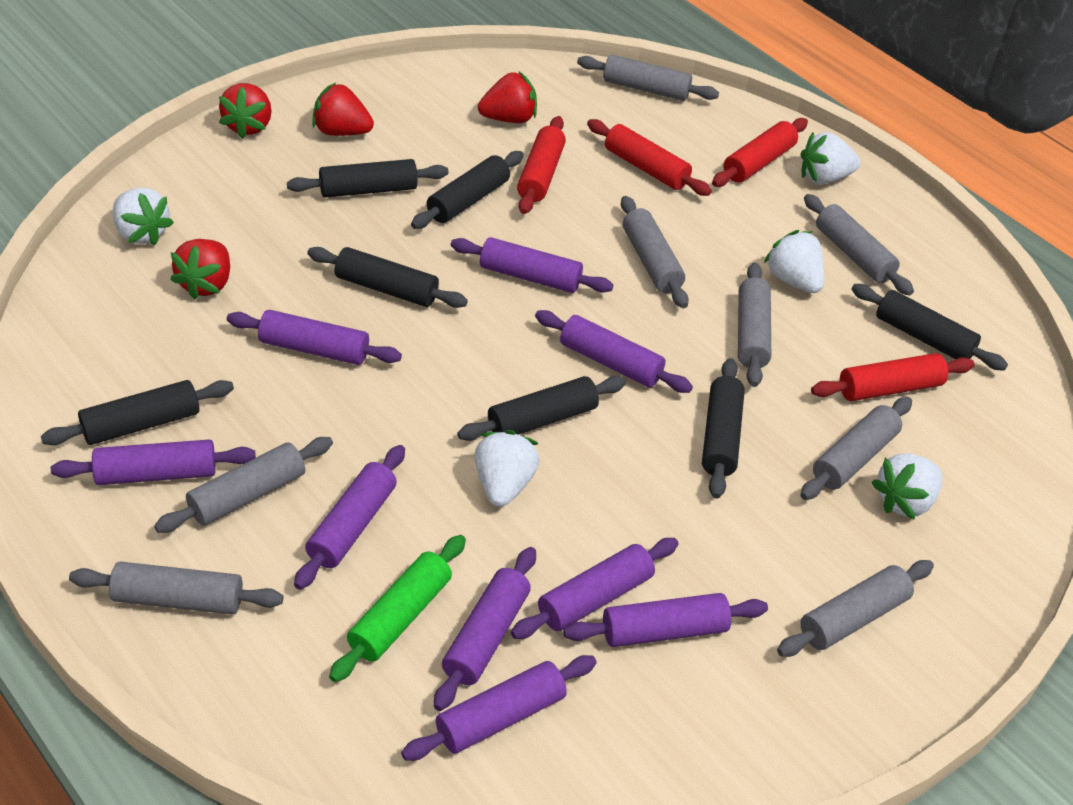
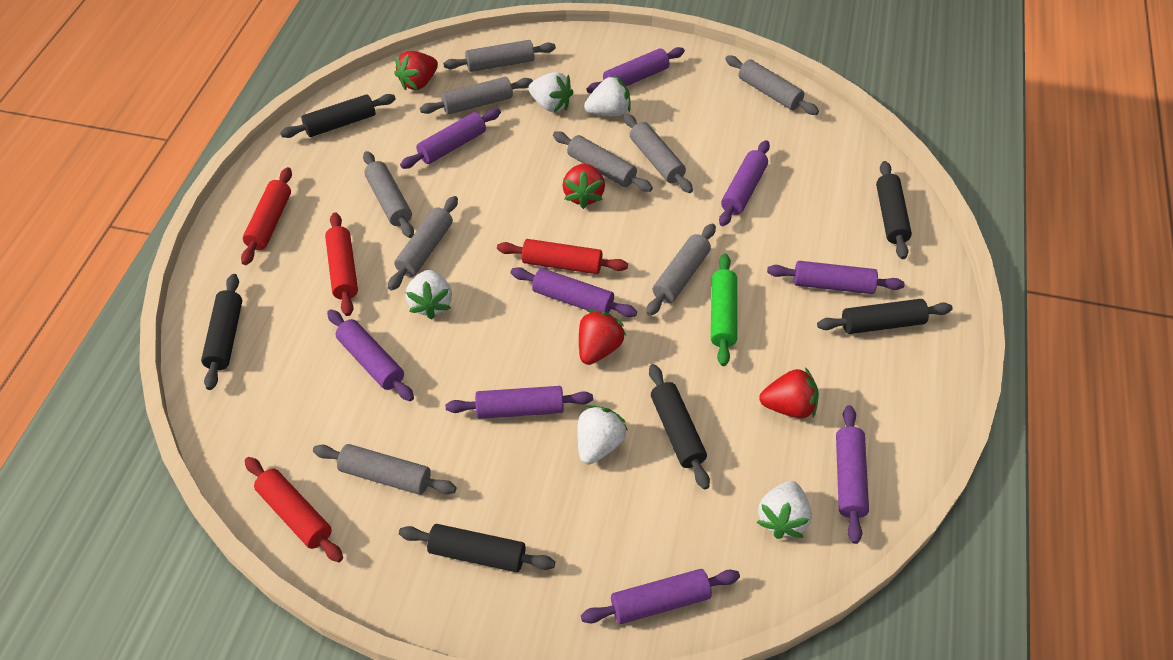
black rolling pin: [41,380,234,445] [287,159,449,198] [307,247,468,308] [411,151,524,229] [457,376,626,441] [702,358,745,499] [851,284,1008,371] = 7 -> [201,274,242,390] [280,94,396,138] [399,524,555,572] [649,364,710,489] [817,299,953,334] [876,161,912,259] = 6
grey rolling pin: [69,562,283,614] [154,437,333,533] [577,54,719,101] [621,196,689,308] [738,263,771,387] [777,560,934,657] [800,397,912,500] [804,194,914,296] = 8 -> [313,444,457,495] [363,151,414,238] [388,196,458,291] [420,77,533,115] [443,40,556,72] [553,131,653,192] [624,114,693,193] [646,223,716,316] [725,55,819,115] = 9

